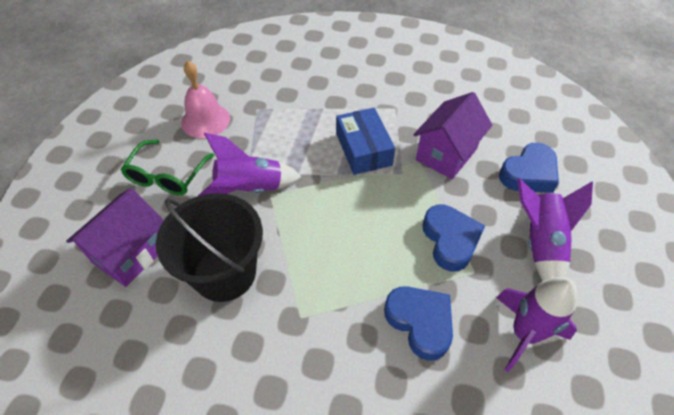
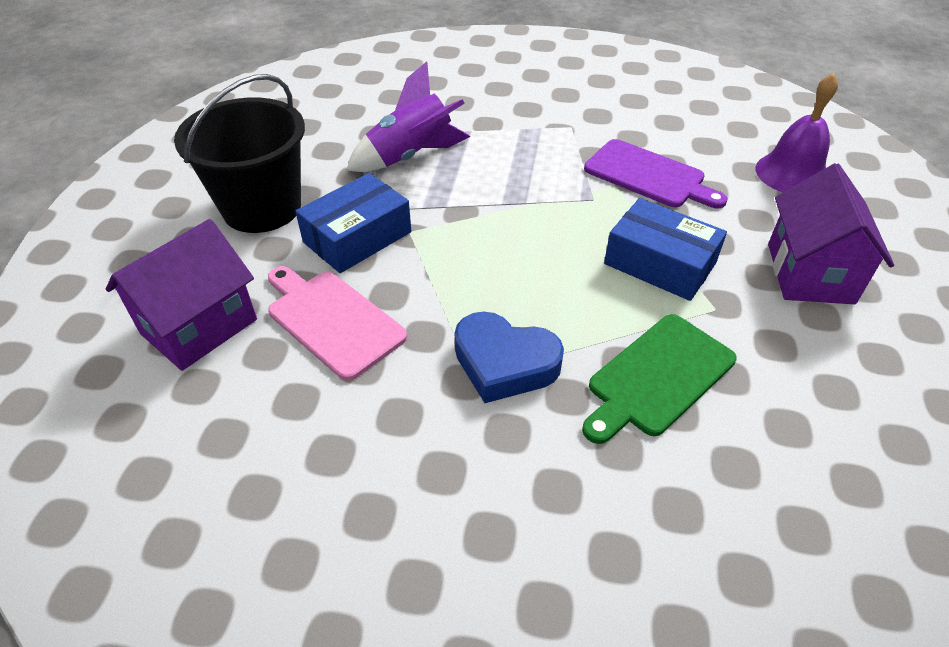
blue box: [336,108,395,175] = 1 -> [295,173,411,273] [604,198,727,301] = 2
blue heart: [384,286,453,361] [423,205,485,271] [499,143,559,193] = 3 -> [455,312,564,403] = 1
green cutting board: none = 0 -> [582,314,737,444] = 1
green glasses: [120,140,214,195] = 1 -> none = 0
pink bell: [181,61,230,138] = 1 -> none = 0
pink cutting board: none = 0 -> [268,266,407,381] = 1
purple bell: none = 0 -> [755,73,838,192] = 1
purple cutting board: none = 0 -> [584,139,728,208] = 1
purple rocket: [198,133,301,196] [496,277,578,372] [517,178,593,281] = 3 -> [346,61,470,172] = 1

